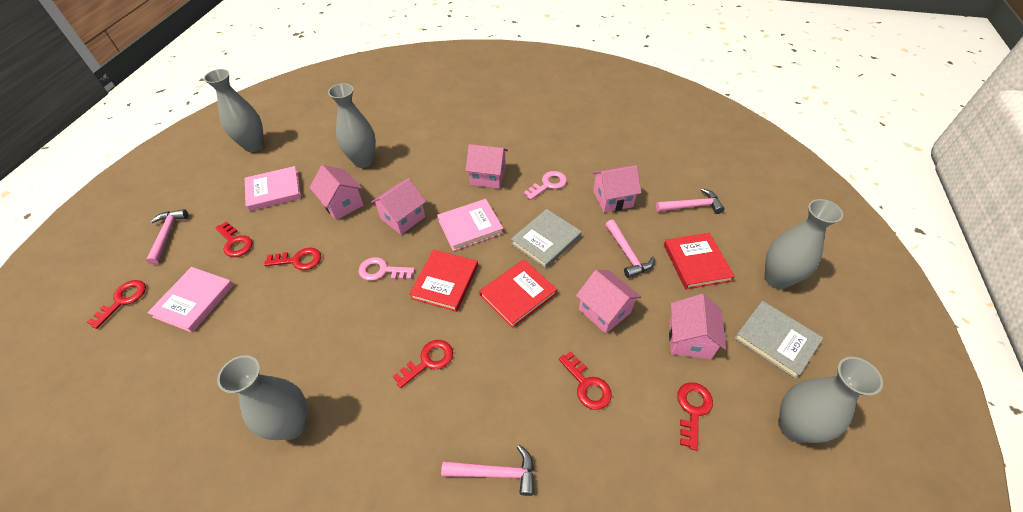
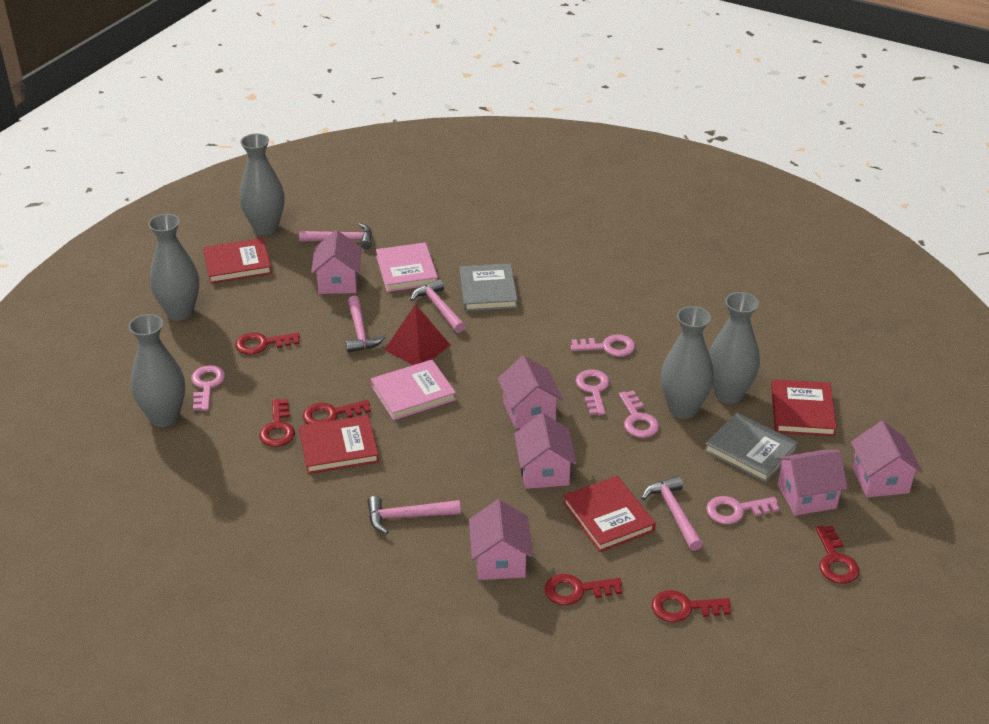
pink book: [147,267,234,333] [245,166,301,211] [437,199,503,251] = 3 -> [371,360,456,420] [376,242,438,292] = 2
pink hammer: [146,209,188,265] [441,445,534,496] [605,220,655,278] [656,188,725,214] = 4 -> [299,223,372,249] [346,296,386,353] [367,496,461,534] [410,279,465,333] [642,476,703,551] = 5
pink key: [359,257,415,281] [524,171,567,200] = 2 -> [191,365,225,411] [571,334,635,357] [575,370,610,415] [619,391,659,438] [706,496,780,524] = 5
red book: [409,250,478,312] [479,260,557,328] [664,233,735,289] = 3 -> [203,238,272,284] [299,415,379,474] [563,476,656,552] [771,379,837,436] = 4
red pyramid: none = 0 -> [384,304,450,365] = 1

